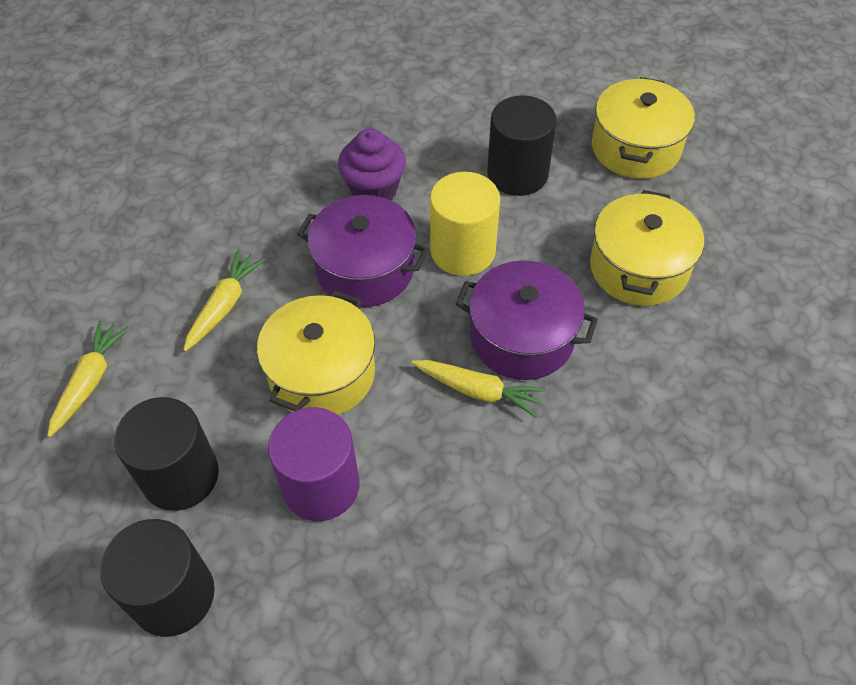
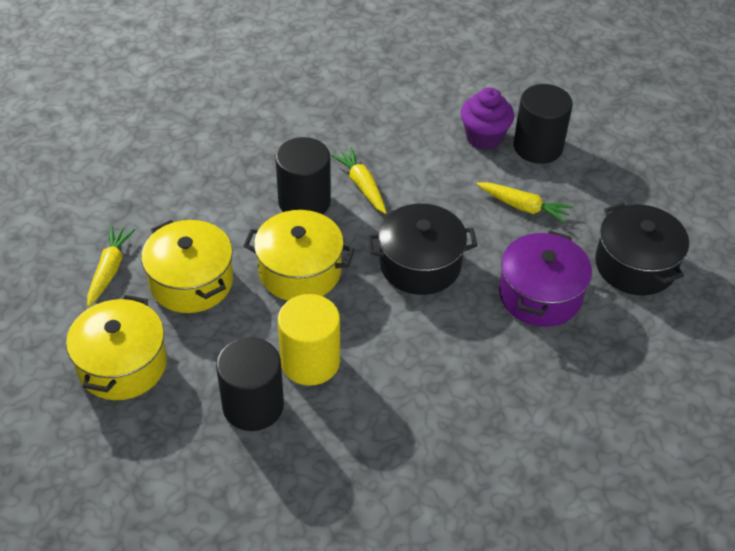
black pot: none = 0 -> [367,204,478,295] [595,203,689,295] = 2
purple cylinder: [268,407,360,521] = 1 -> none = 0
purple pot: [297,195,429,307] [456,260,598,380] = 2 -> [499,230,592,327] = 1

